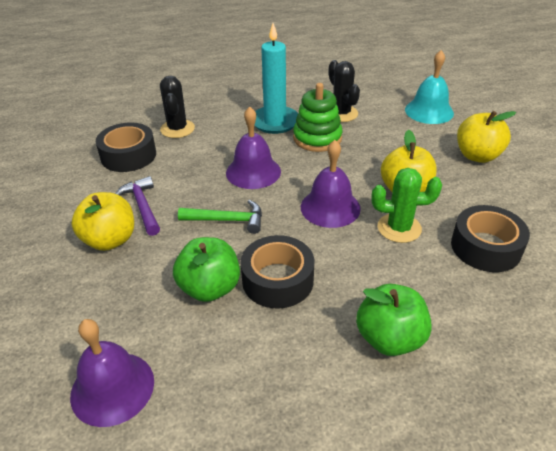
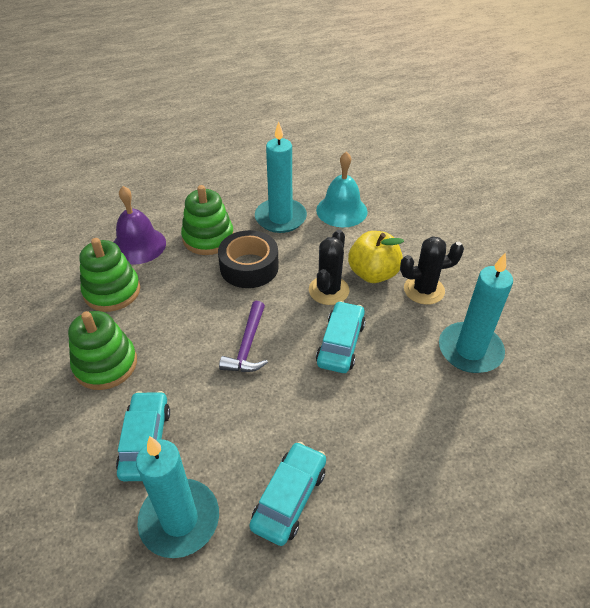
black tape: [96,122,156,172] [240,235,314,309] [451,205,530,272] = 3 -> [218,230,279,288] = 1
green apple: [173,237,240,302] [356,284,432,356] = 2 -> none = 0
green cactus: [372,168,442,243] = 1 -> none = 0
green hammer: [178,200,262,234] = 1 -> none = 0
green stacking toy: [293,83,343,152] = 1 -> [68,311,137,390] [79,238,140,312] [181,185,234,255] = 3
purple bell: [70,319,154,427] [226,107,281,189] [301,140,361,228] = 3 -> [114,186,166,265] = 1
turquoise candle: [254,23,298,134] = 1 -> [136,436,219,558] [255,121,307,233] [439,252,513,373] = 3
turquoise car: none = 0 -> [116,391,170,481] [249,442,326,546] [316,301,366,373] = 3
yellow apple: [71,192,134,251] [381,130,437,192] [457,111,516,163] = 3 -> [348,231,404,283] = 1

